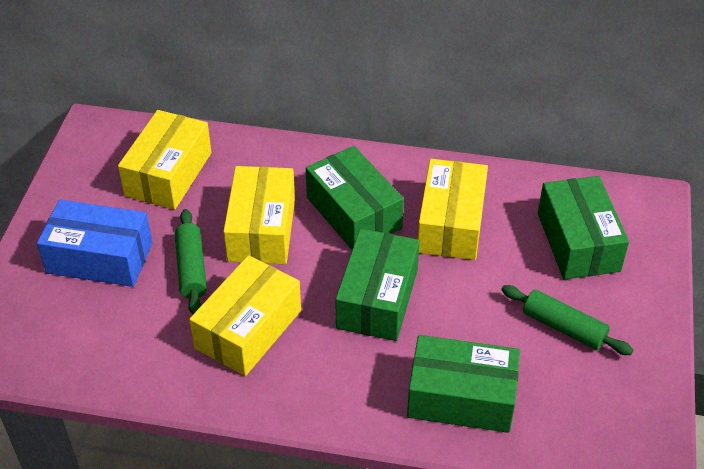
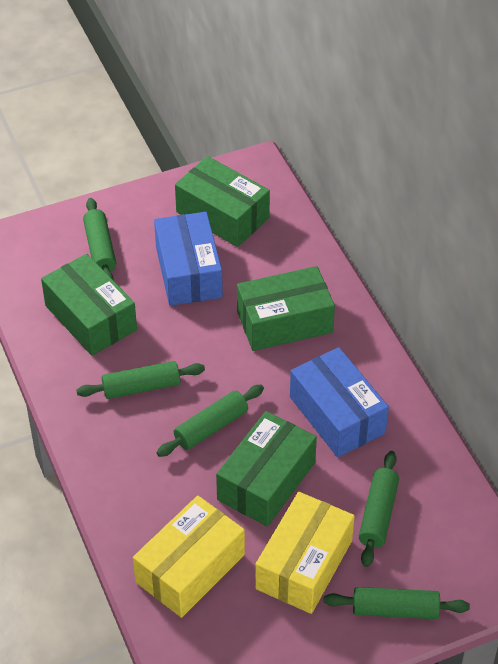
blue box: [37,200,152,287] = 1 -> [154,212,223,306] [290,347,389,457] = 2
green rolling pin: [175,209,207,314] [501,285,633,355] = 2 -> [76,361,205,399] [83,198,116,281] [157,385,264,457] [324,587,470,619] [359,451,399,567] = 5
yellow box: [118,110,211,210] [189,255,301,376] [223,166,295,264] [418,159,488,260] = 4 -> [133,496,245,618] [255,492,355,614] = 2

